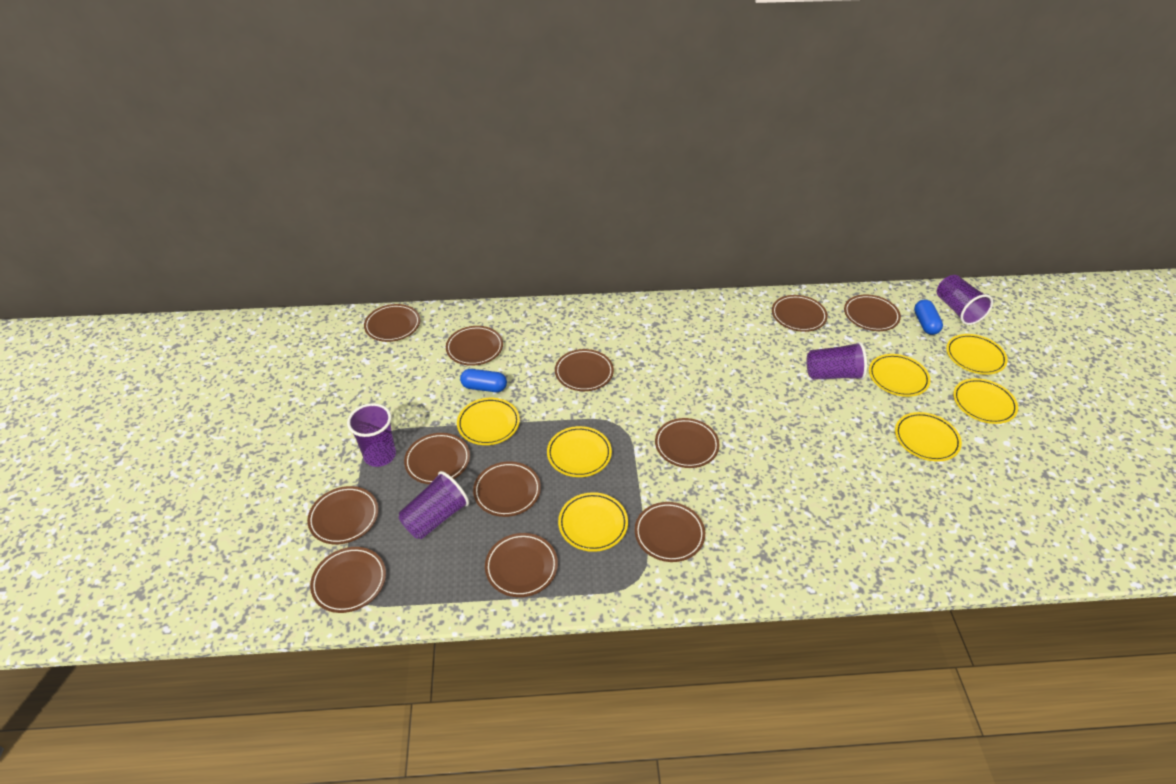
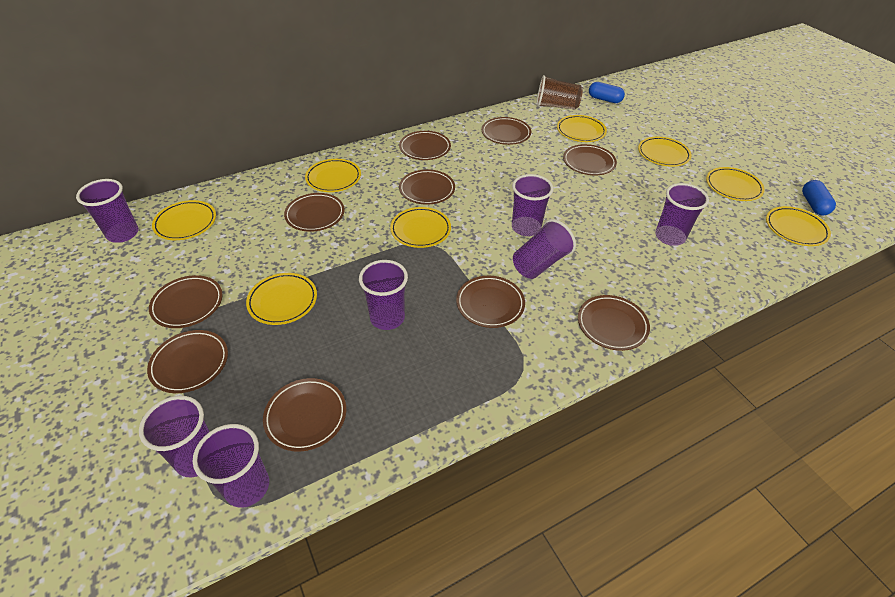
brown cup: none = 0 -> [537,75,583,110] = 1
brown plate: [307,486,379,544] [310,547,386,613] [364,304,420,342] [404,433,470,484] [446,326,503,366] [473,461,541,517] [485,533,558,597] [555,349,614,391] [635,502,705,562] [655,418,719,468] [772,295,828,332] [844,295,901,331] = 12 -> [147,330,228,393] [149,275,223,328] [263,378,346,451] [284,193,345,232] [399,131,451,160] [399,169,455,205] [456,276,525,328] [482,117,531,145] [563,144,617,175] [578,295,650,351] = 10
purple cup: [347,403,396,467] [399,471,469,539] [806,342,867,380] [937,275,993,325] = 4 -> [76,179,139,243] [139,396,210,477] [193,424,269,508] [359,260,408,330] [512,174,553,236] [513,219,576,279] [655,183,709,246] = 7
yellow plate: [457,398,520,445] [547,426,612,477] [558,492,628,552] [869,354,931,397] [895,412,962,462] [946,334,1008,375] [953,378,1018,424] = 7 -> [152,200,216,240] [246,273,317,325] [305,159,361,192] [390,207,451,248] [557,115,607,142] [638,137,692,167] [706,167,765,201] [766,206,831,246] = 8

